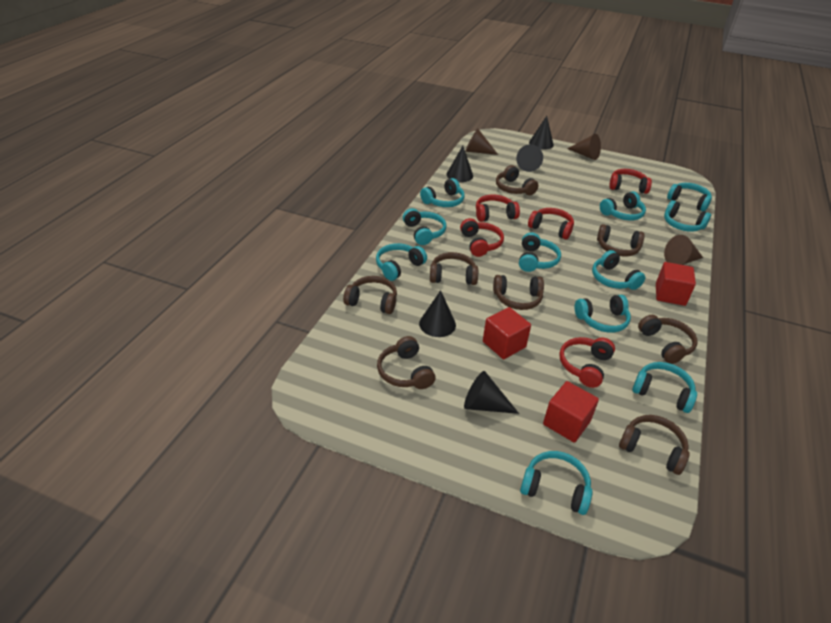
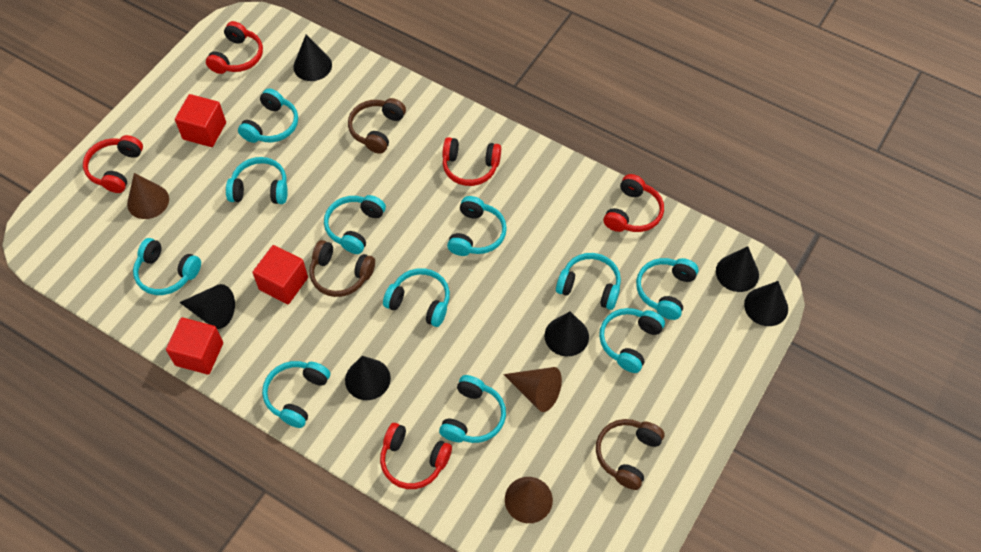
black cone: [419,290,456,337] [446,146,473,182] [464,371,519,414] [516,144,543,172] [529,116,554,150] = 5 -> [179,284,235,329] [293,35,332,81] [345,356,391,400] [544,311,589,356] [716,246,759,292] [744,281,788,326] = 6
brown headphones: [343,276,397,314] [377,336,435,389] [430,252,478,285] [493,275,544,310] [496,165,539,195] [597,224,645,257] [619,415,690,475] [638,315,697,364] = 8 -> [309,240,375,297] [348,98,406,154] [596,419,664,490] = 3

